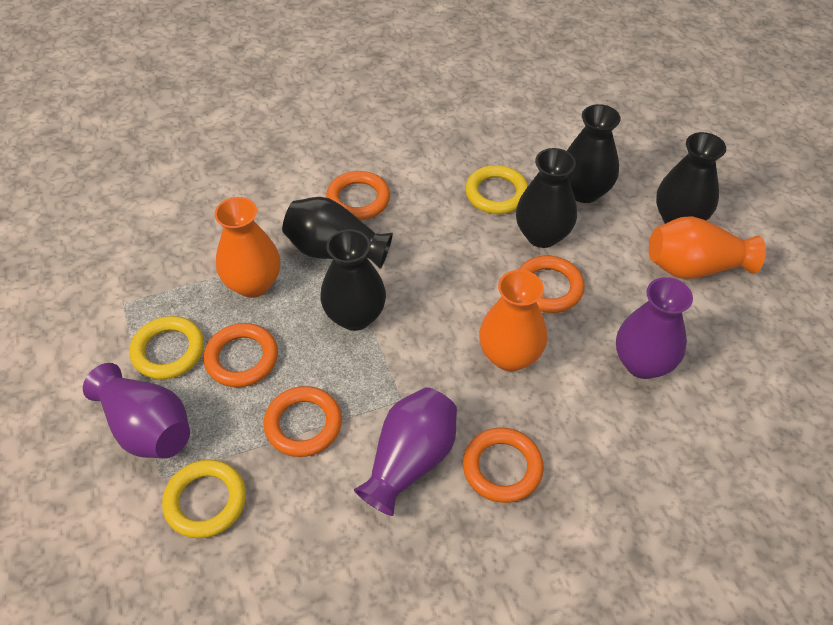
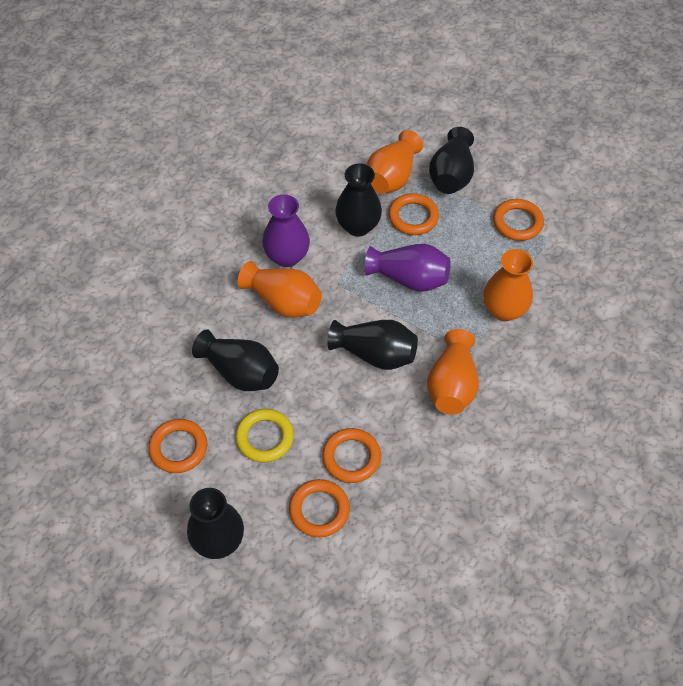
orange vase: [214,197,280,298] [479,270,547,371] [649,216,766,279] = 3 -> [238,261,322,318] [367,130,423,194] [427,329,479,415] [483,249,533,321] = 4
purple vase: [83,363,190,458] [354,387,457,516] [616,277,693,379] = 3 -> [262,194,310,267] [365,244,450,292] = 2
yellow ring: [130,316,204,379] [162,459,246,539] [465,165,528,214] = 3 -> [235,409,294,462] = 1

